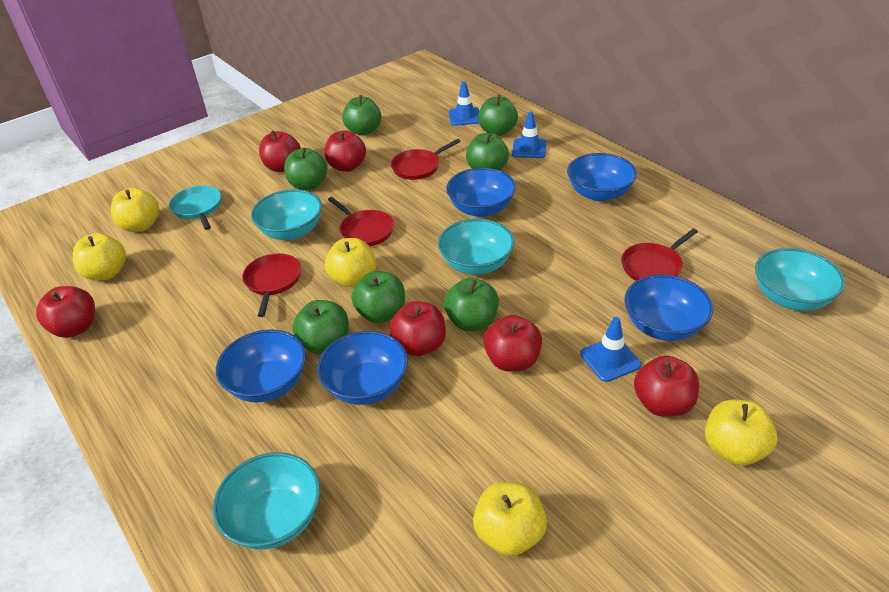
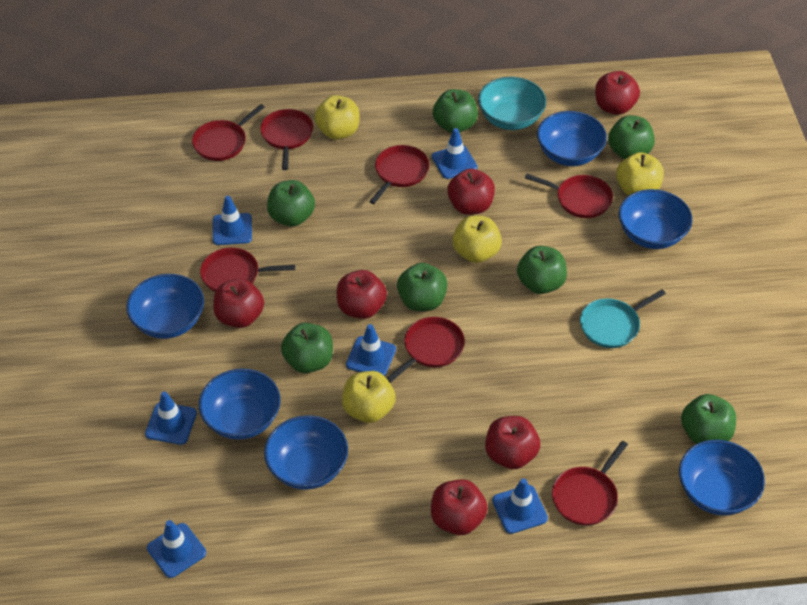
blue bowl: [216,329,306,403] [317,331,408,405] [446,168,516,217] [567,153,637,201] [624,275,713,341] = 5 -> [126,274,204,339] [199,368,281,440] [264,415,348,490] [537,111,607,166] [619,189,692,249] [679,440,765,516] = 6
blue traffic cone: [449,81,479,126] [512,112,547,158] [580,317,641,382] = 3 -> [145,391,197,445] [147,520,206,578] [213,196,252,245] [346,324,396,376] [432,128,478,179] [492,478,548,534] = 6
red pan: [242,253,301,317] [328,197,394,246] [391,139,461,180] [621,229,698,281] = 4 -> [192,104,265,161] [200,248,295,292] [260,109,313,170] [369,145,429,204] [387,317,465,383] [525,174,613,218] [552,441,628,526] = 7
turquoise bowl: [213,452,320,550] [251,189,322,240] [438,219,514,275] [755,248,845,311] = 4 -> [478,77,546,130] = 1
yellow apple: [73,233,126,281] [111,188,159,232] [325,238,376,287] [473,482,547,556] [705,399,777,466] = 5 -> [314,95,360,140] [342,371,396,423] [452,216,502,263] [616,152,664,196] = 4

